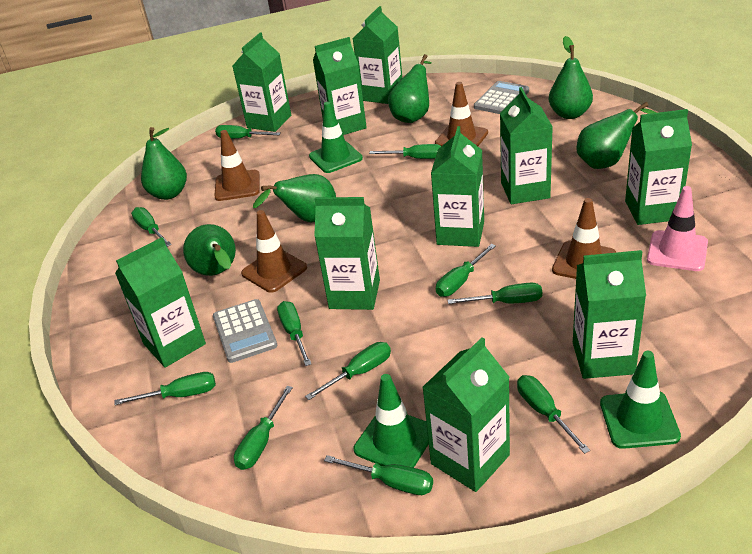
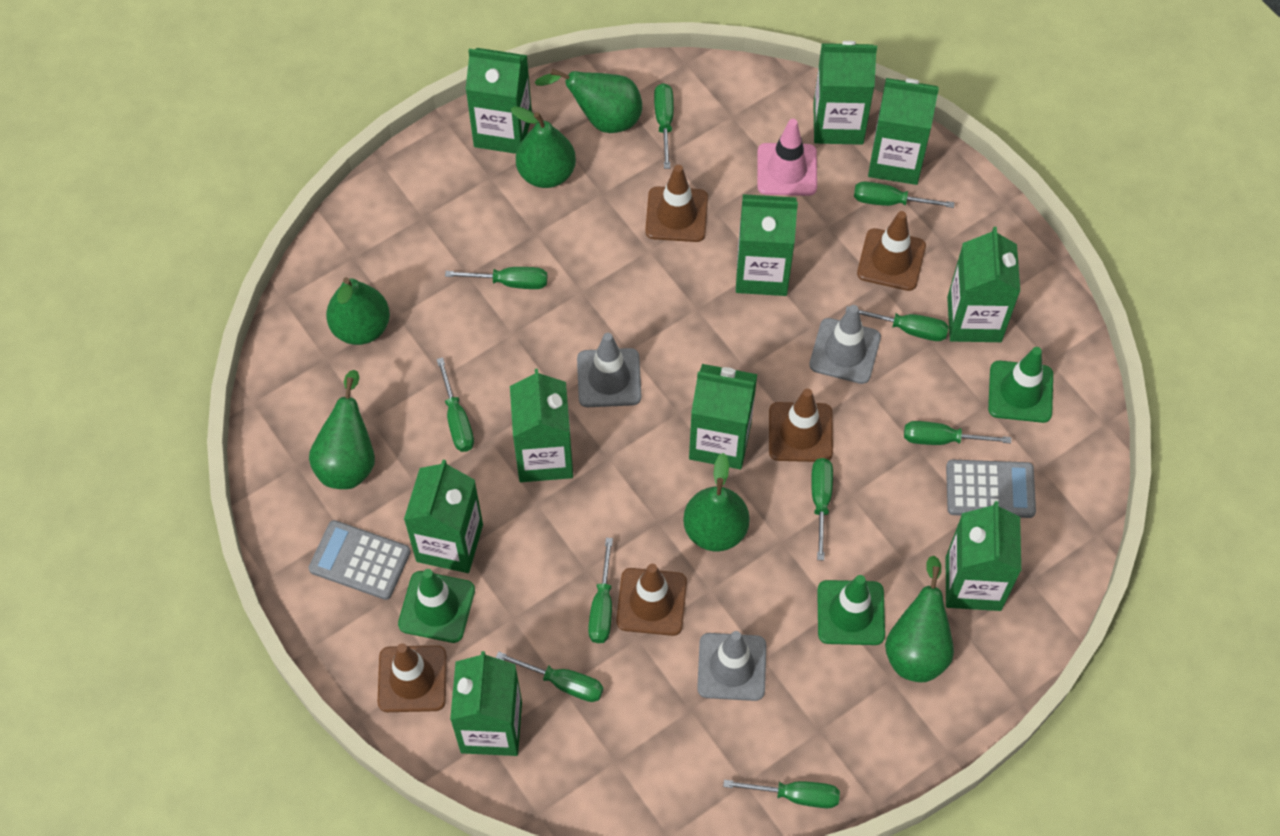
brown traffic cone: [214,130,260,201] [241,210,307,293] [435,82,488,146] [552,198,616,279] = 4 -> [378,643,447,712] [616,564,687,636] [645,165,708,242] [769,388,833,462] [857,211,926,291] = 5
green screwdriver: [114,372,216,405] [131,207,172,247] [215,125,281,139] [234,386,293,470] [277,301,311,366] [305,342,391,400] [324,455,433,495] [369,144,441,159] [436,244,496,297] [448,283,542,304] [517,375,590,454] = 11 -> [437,357,474,452] [445,267,547,289] [496,651,603,702] [588,538,613,643] [654,83,674,169] [723,780,840,808] [811,458,833,561] [845,306,949,341] [854,181,954,208] [904,421,1011,445] = 10
grey traffic cone: none = 0 -> [577,333,641,407] [697,631,766,701] [809,305,881,384] = 3

